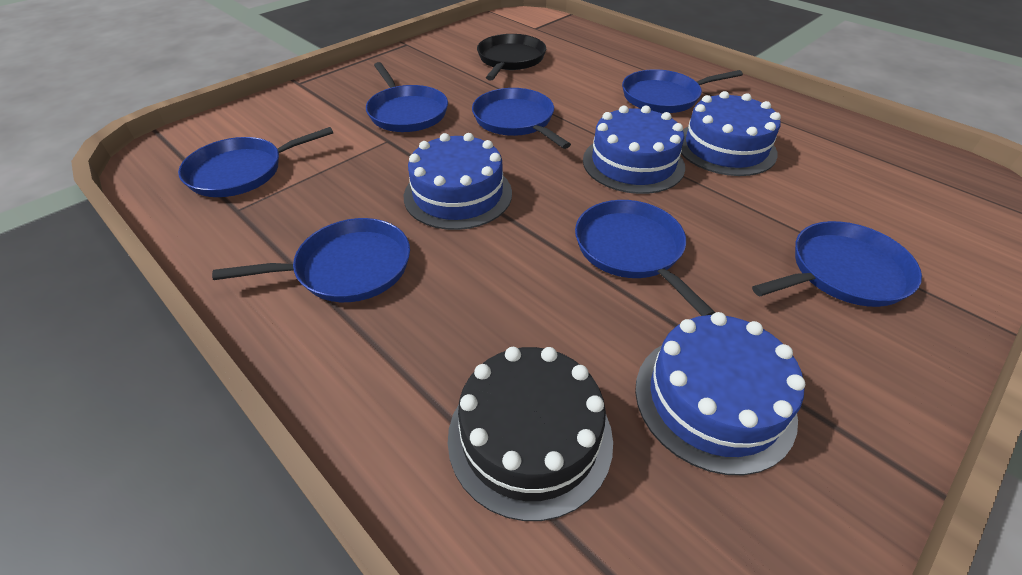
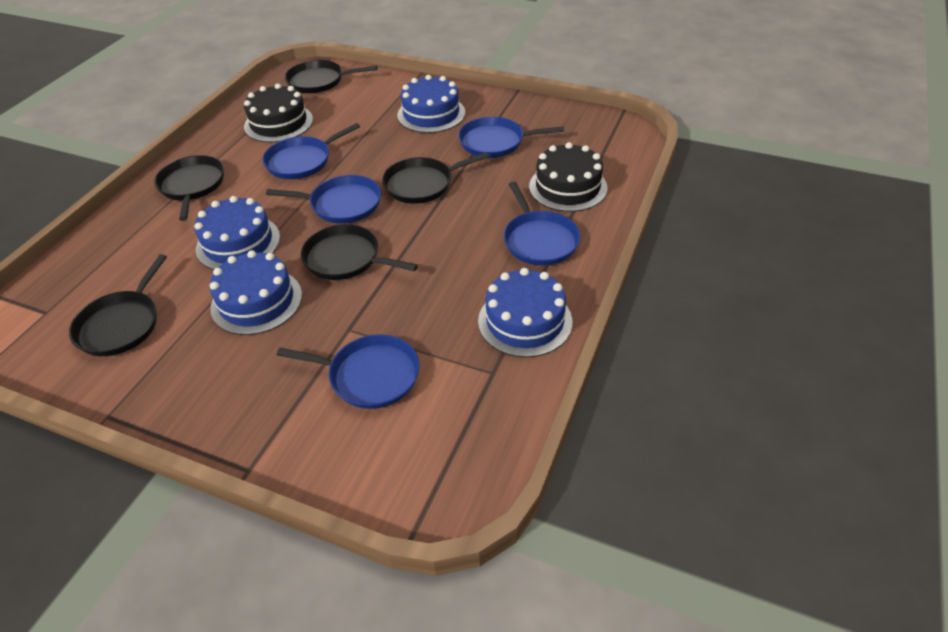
black cake: [448,347,613,521] = 1 -> [244,84,313,142] [529,142,608,212] = 2
black pan: [477,34,546,80] = 1 -> [69,254,167,356] [154,155,224,221] [285,60,377,93] [301,224,418,280] [382,152,489,204] = 5
blue pan: [178,127,333,197] [212,218,410,302] [366,62,448,132] [472,88,571,149] [575,200,715,316] [622,69,743,113] [752,221,922,307] = 7 -> [262,123,360,179] [266,175,381,224] [277,334,419,409] [458,117,564,158] [503,182,581,266] = 5

